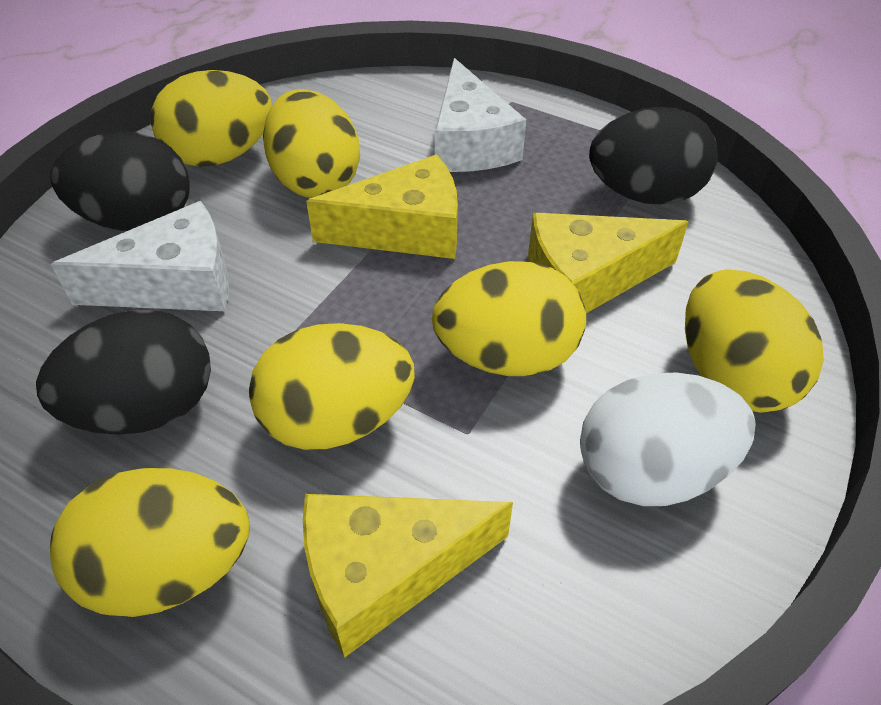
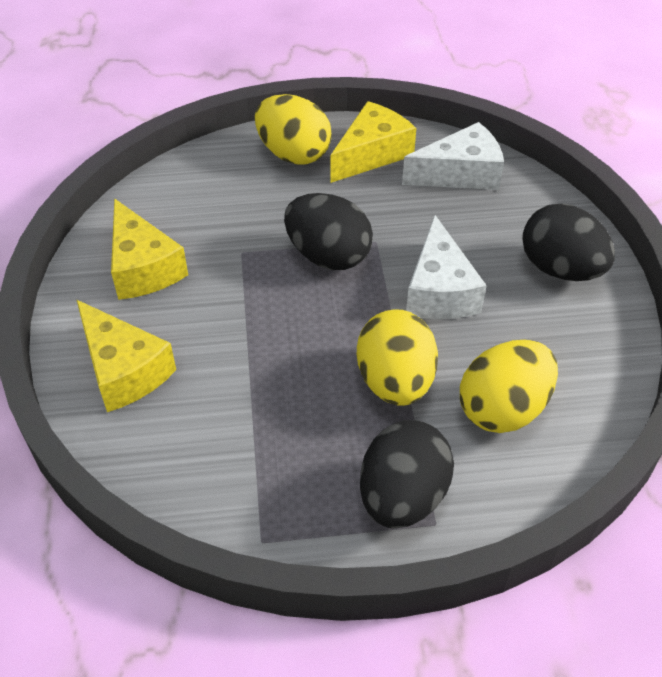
white egg: [580,372,755,506] = 1 -> none = 0
yellow egg: [50,468,250,617] [151,70,272,167] [249,323,415,450] [263,89,360,198] [432,261,586,376] [685,269,824,413] = 6 -> [255,94,332,164] [357,309,438,406] [460,340,558,433] = 3

